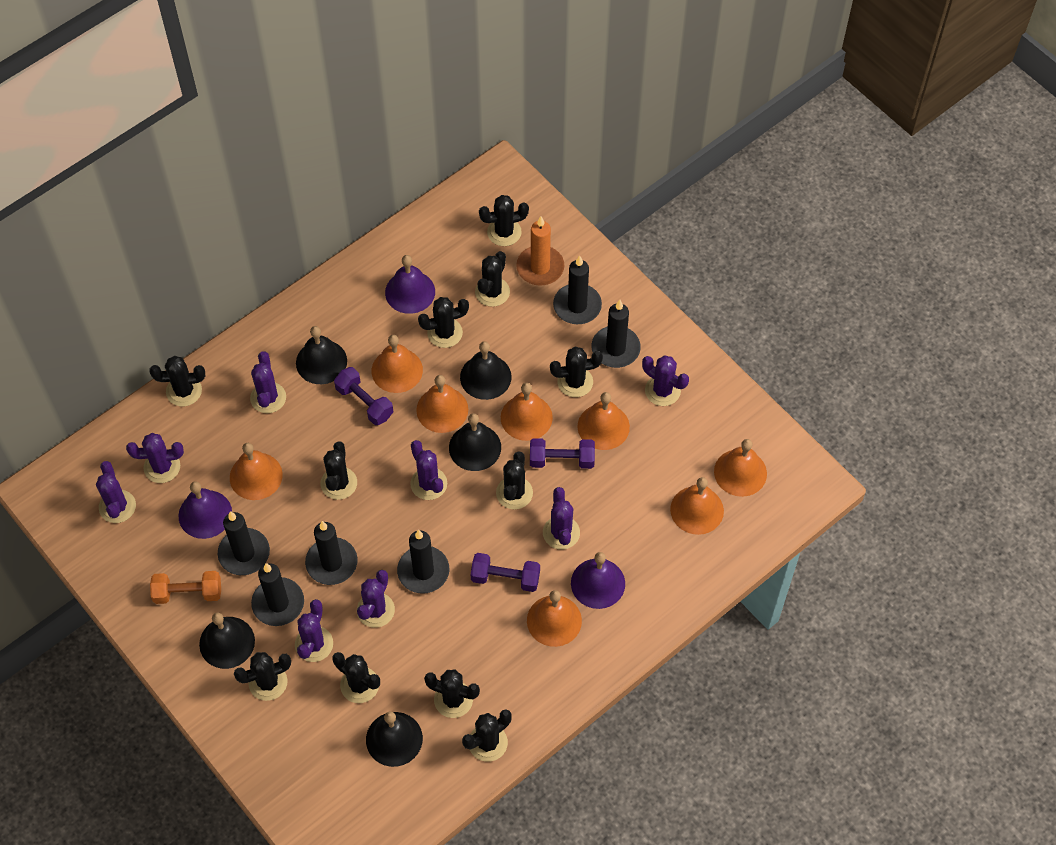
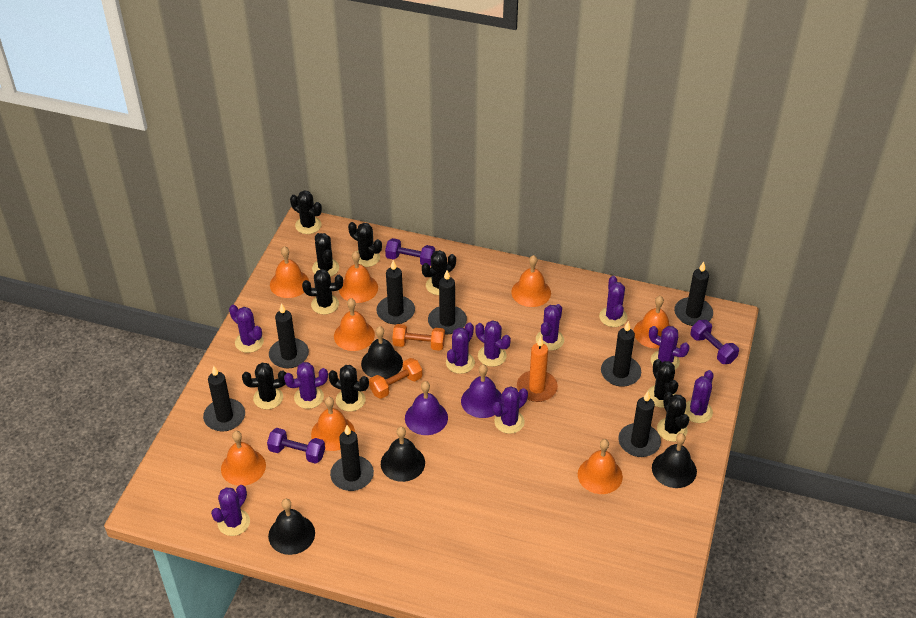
black bell: [199,613,255,669] [296,326,347,384] [366,711,423,767] [449,413,501,471] [460,341,511,400] = 5 -> [268,499,315,555] [361,326,403,379] [381,427,425,482] [652,433,697,488] = 4
black cactus: [149,356,205,406] [234,652,291,701] [320,441,357,500] [332,652,380,703] [418,297,469,348] [424,669,480,718] [462,709,512,762] [475,251,510,307] [479,195,529,246] [496,451,533,509] [550,347,603,397] = 11 -> [242,363,286,409] [290,190,322,234] [302,269,343,315] [312,233,339,277] [328,365,369,411] [348,222,382,267] [422,250,456,295] [647,359,678,408] [657,392,690,442] = 9
black candle: [218,511,270,575] [251,563,304,626] [305,521,357,585] [397,530,449,594] [553,256,602,324] [592,300,641,368] = 6 -> [203,366,245,432] [269,303,309,369] [330,425,374,491] [376,260,415,324] [428,270,467,334] [601,321,641,387] [618,392,661,457] [674,262,713,326] = 8
orange dumbbell: [150,571,221,604] = 1 -> [369,358,423,399] [392,324,445,351] = 2
purple bell: [178,481,232,539] [385,255,435,314] [571,552,625,609] = 3 -> [405,381,448,435] [461,364,502,418] = 2
purple cactus: [96,461,136,523] [126,433,184,483] [250,351,286,413] [295,599,333,662] [357,570,395,628] [410,440,447,500] [543,487,580,550] [642,355,689,406] = 8 -> [211,485,250,536] [229,305,264,353] [284,362,328,409] [446,322,475,374] [475,320,511,367] [493,386,528,434] [536,304,564,351] [599,276,627,327] [649,326,690,369] [685,370,714,423] = 10

